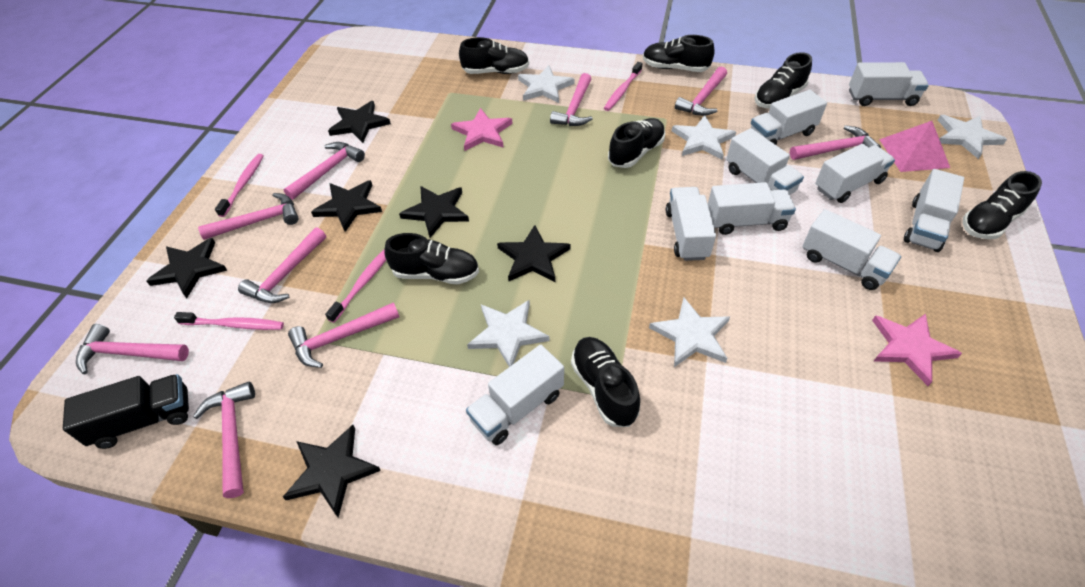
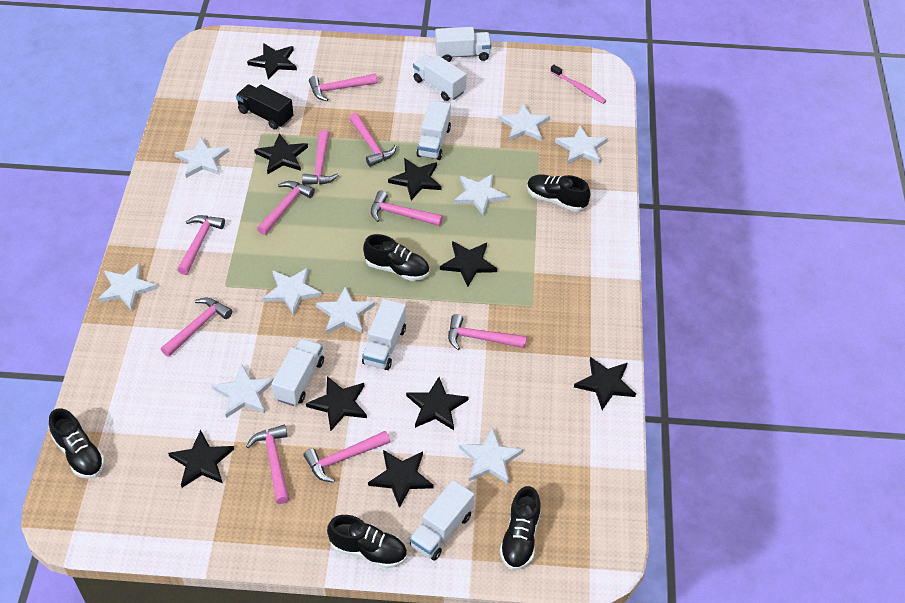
black shoe: [385,233,479,284] [459,37,529,74] [571,337,640,427] [608,118,665,168] [643,35,715,72] [754,52,812,108] [963,171,1042,239] = 7 -> [49,408,105,479] [327,515,407,568] [363,234,429,281] [500,486,541,570] [527,174,590,212] = 5
black star: [146,238,227,298] [283,425,381,518] [311,180,382,232] [328,101,391,143] [399,186,469,238] [497,225,570,282] = 6 -> [168,430,234,488] [247,43,297,80] [254,133,308,174] [306,376,367,431] [368,450,434,508] [388,158,442,200] [406,377,468,430] [440,241,497,287] [574,357,636,410] = 9
pink hammer: [76,324,189,374] [193,381,255,498] [198,193,299,240] [238,227,326,303] [283,142,365,200] [288,303,399,368] [550,73,592,126] [675,66,727,116] [790,125,881,160] = 9 -> [161,298,232,357] [177,215,225,275] [246,425,289,504] [257,181,315,235] [302,130,339,185] [303,431,390,483] [309,74,378,101] [349,113,397,167] [371,191,443,226] [448,314,527,350] = 10
pink pyramid: [879,121,950,172] = 1 -> none = 0
pink star: [451,108,512,151] [872,314,962,386] = 2 -> none = 0
pink toothbrush: [174,312,284,330] [215,154,264,217] [325,249,386,323] [604,62,643,111] = 4 -> [550,65,606,104] = 1
white star: [467,300,550,367] [518,65,575,103] [649,298,730,367] [672,115,736,160] [938,115,1007,159] = 5 -> [98,263,158,311] [174,137,229,178] [212,365,274,418] [263,268,322,315] [316,286,375,334] [454,174,508,216] [459,427,523,484] [498,103,550,141] [555,126,608,164] = 9
white truck: [466,345,564,445] [666,187,716,261] [708,182,796,235] [726,128,804,194] [751,90,827,145] [802,209,901,290] [815,144,895,203] [849,62,929,106] [904,169,964,252] = 9 -> [272,339,324,406] [362,299,406,370] [409,480,474,560] [413,55,467,101] [416,100,451,160] [435,27,491,62] = 6

